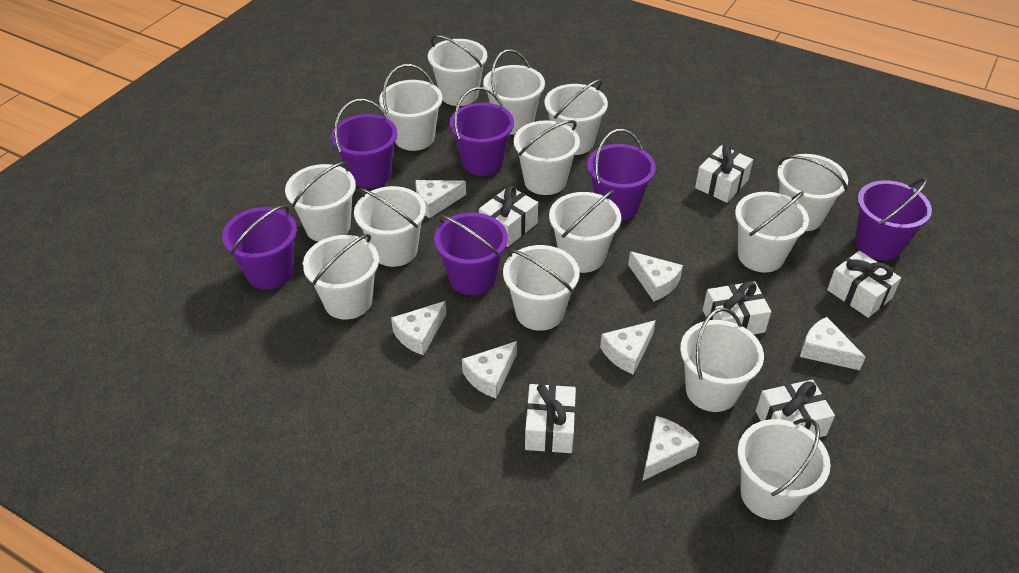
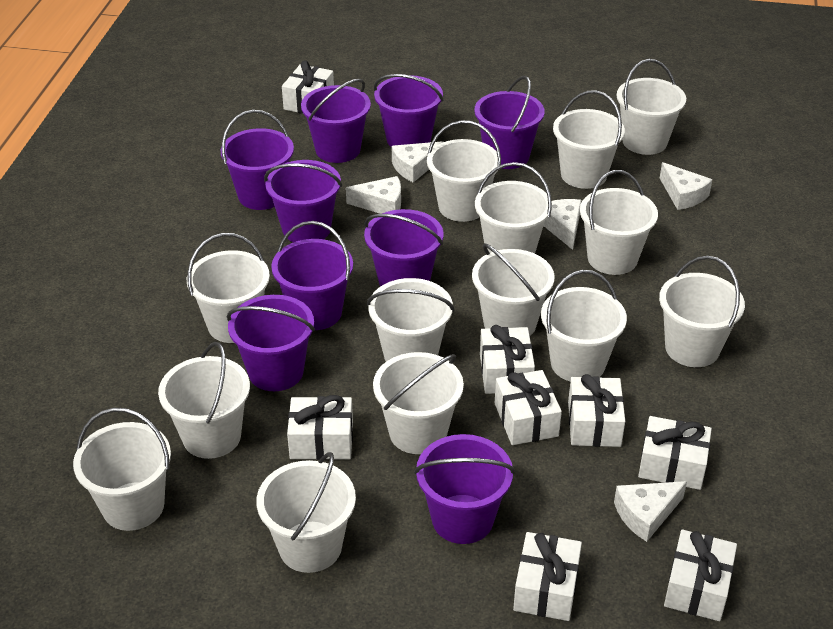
purple bucket: [222,205,297,289] [331,99,398,188] [434,213,508,295] [449,87,514,176] [587,129,656,220] [855,178,932,260] = 6 -> [221,110,294,210] [227,295,315,391] [264,160,342,242] [271,221,353,330] [301,79,371,163] [364,209,444,287] [374,74,444,147] [414,434,515,544] [474,76,545,169] = 9
white cheese: [391,301,446,355] [415,180,466,218] [462,341,517,398] [600,320,656,375] [628,251,683,301] [642,416,699,481] [800,317,866,370] = 7 -> [346,176,401,214] [392,141,443,183] [544,199,581,250] [614,481,687,542] [660,162,712,210] = 5
white gift: [479,186,538,247] [525,384,576,453] [695,145,753,203] [703,281,771,334] [756,379,835,437] [827,251,901,318] = 6 -> [282,60,334,114] [287,395,353,460] [480,325,535,394] [495,370,562,445] [513,532,582,621] [568,374,625,447] [638,416,712,490] [664,529,737,621] = 8

